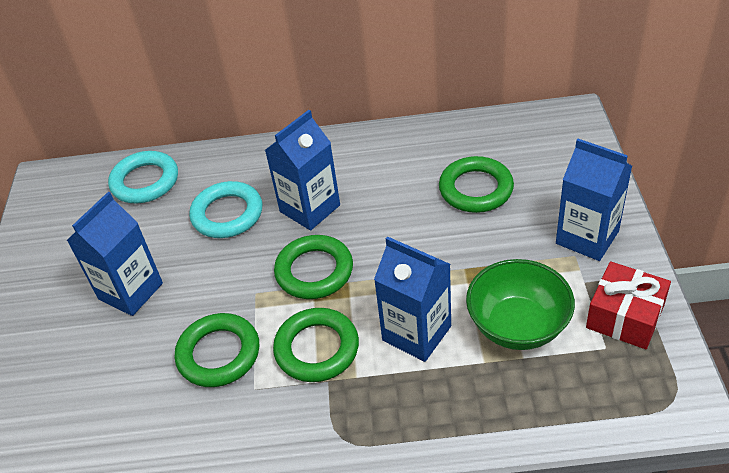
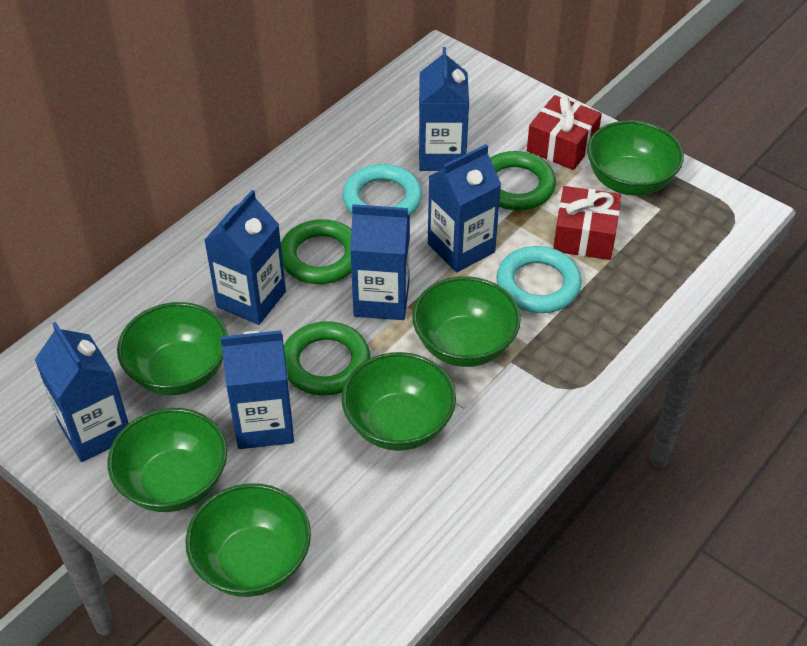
blue carton: [67,192,163,316] [265,110,340,230] [374,236,451,362] [556,139,632,261] = 4 -> [35,322,129,462] [204,190,286,325] [221,330,294,449] [350,204,410,320] [419,47,469,171] [428,144,501,273] = 6
green bowl: [466,259,575,350] = 1 -> [108,408,227,512] [117,302,228,395] [185,483,311,597] [342,352,456,451] [412,276,521,367] [587,120,684,196] = 6
green ring: [175,313,259,387] [273,308,359,382] [274,235,353,299] [439,156,514,213] = 4 -> [281,219,351,284] [284,321,370,396] [490,151,556,210] = 3
red gift: [586,261,671,349] = 1 -> [527,95,602,170] [553,186,621,260] = 2

